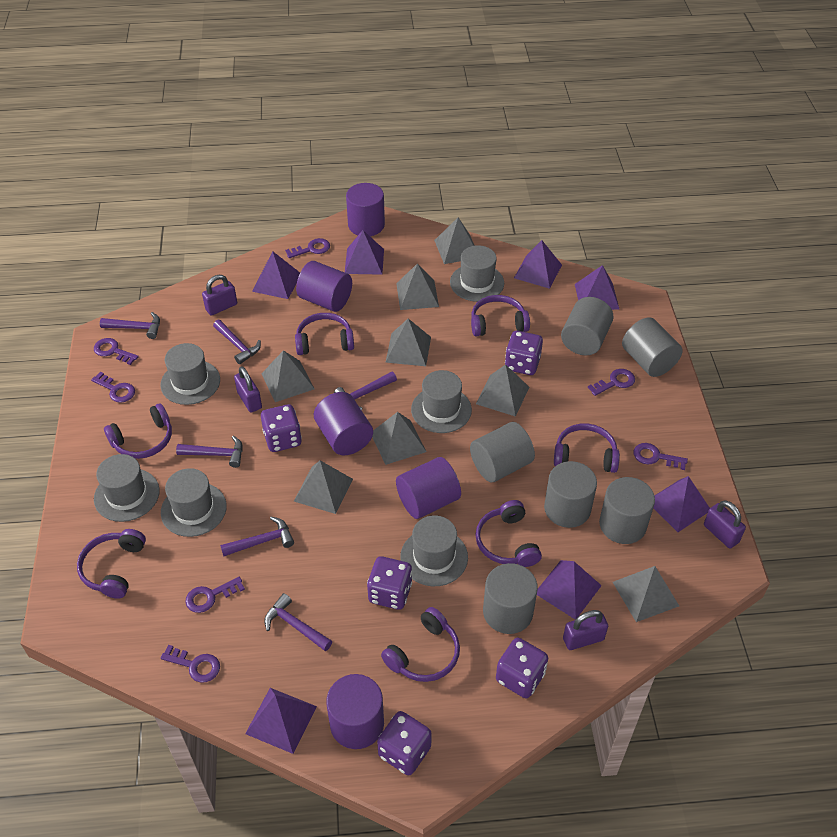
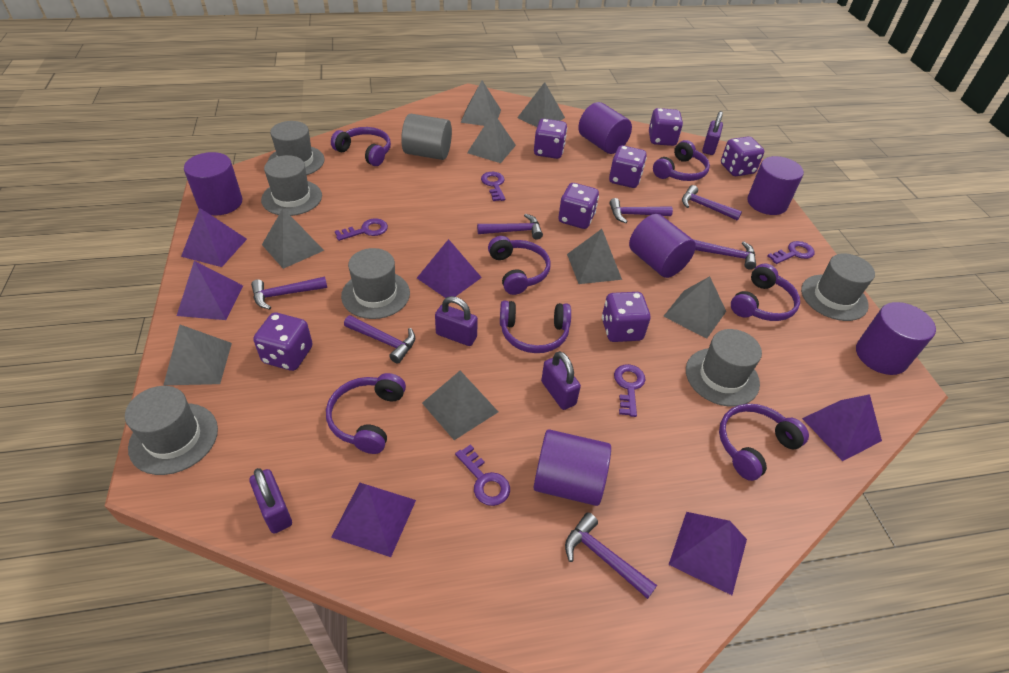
grey cylinder: [470,422,535,482] [483,563,538,634] [544,461,597,528] [561,297,614,355] [599,477,655,544] [622,317,682,377] = 6 -> [401,114,452,160] = 1
purple cylinder: [296,261,352,312] [314,392,373,455] [326,674,384,749] [346,183,385,236] [396,457,461,519] = 5 -> [184,152,242,216] [534,429,611,506] [578,102,632,154] [629,214,696,278] [747,156,804,215] [856,302,936,375] = 6
purple dice: [261,404,302,452] [367,556,412,610] [377,711,432,775] [496,638,548,698] [505,331,543,375] = 5 -> [253,312,313,371] [534,119,567,159] [559,183,599,229] [602,292,650,342] [609,145,647,188] [649,108,683,146] [721,136,764,176] = 7
purple hammer: [100,312,160,339] [176,436,243,468] [213,320,261,364] [220,517,294,557] [264,593,332,651] [334,371,397,410] = 6 -> [251,277,327,310] [344,315,415,364] [477,214,543,240] [565,512,657,599] [609,198,673,223] [682,185,742,221] [693,239,756,270] = 7
purple key: [91,372,135,403] [94,338,139,365] [160,645,220,683] [185,577,245,613] [285,238,330,258] [588,369,635,396] [633,443,688,470] = 7 -> [335,218,388,241] [455,445,510,506] [481,172,505,201] [614,364,645,417] [767,241,814,264] = 5
purple pyramid: [245,688,317,754] [252,251,300,299] [345,230,384,275] [514,240,562,289] [537,560,602,620] [575,265,619,310] [653,476,710,532] = 7 -> [177,261,243,320] [181,208,247,267] [331,483,416,557] [417,239,482,298] [668,512,747,595] [802,394,882,461] = 6

